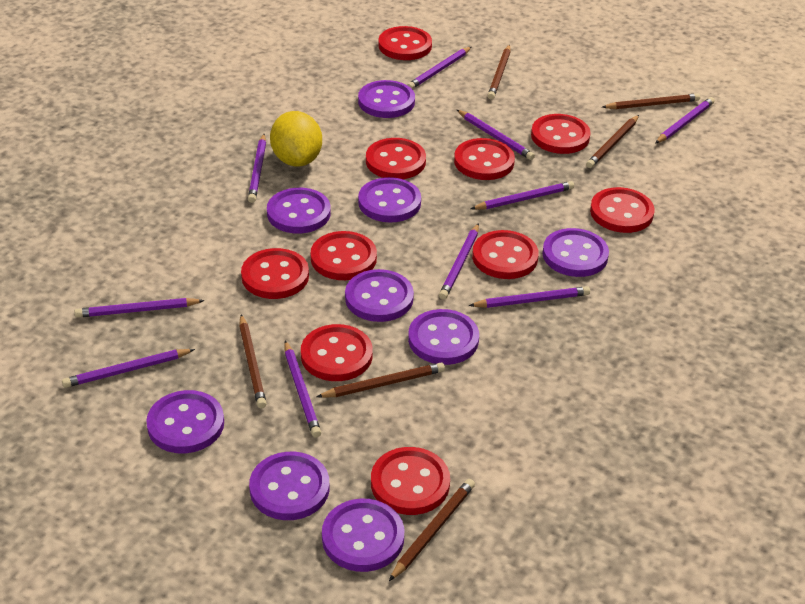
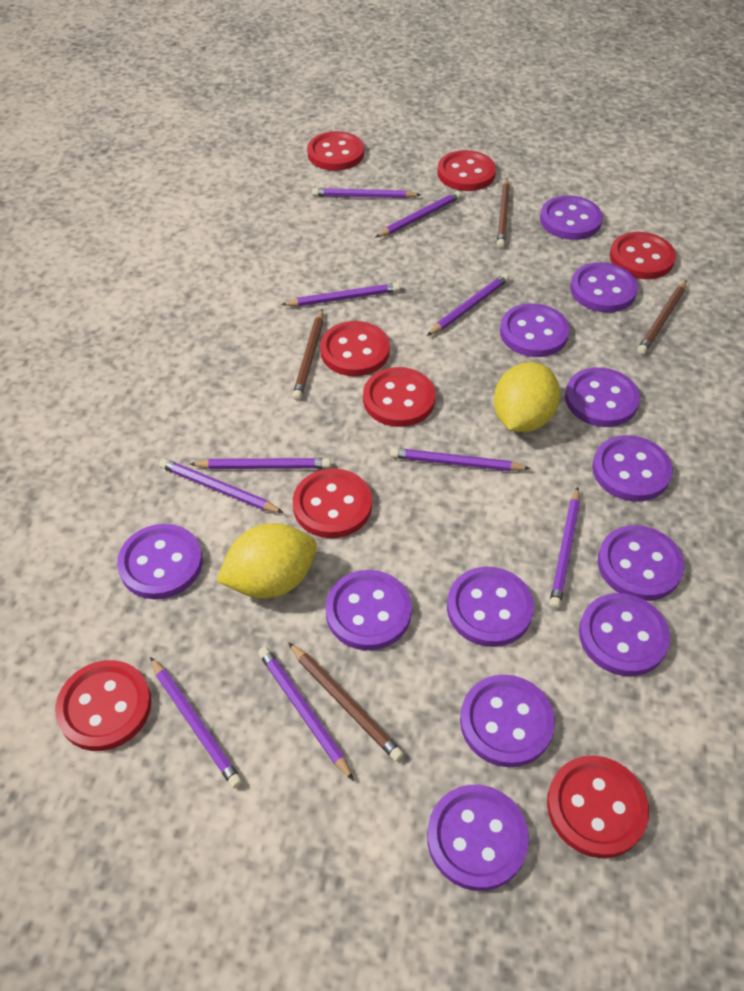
brown pencil: [239,314,267,408] [317,362,445,398] [389,479,475,581] [487,45,510,99] [586,115,639,168] [602,93,700,109] = 6 -> [288,642,404,761] [292,309,323,400] [497,178,510,248] [637,281,686,355] = 4
purple button: [146,390,224,453] [249,452,329,520] [267,188,331,234] [322,499,404,572] [345,269,414,322] [358,80,415,118] [358,177,421,223] [408,309,479,365] [542,228,609,277] = 9 -> [117,524,203,599] [325,570,412,651] [427,785,529,891] [447,567,534,647] [460,675,555,767] [500,303,570,357] [540,196,603,240] [565,367,640,427] [570,262,638,312] [579,593,670,676] [592,435,673,502] [598,525,684,601] = 12
red button: [241,248,309,299] [301,324,373,381] [310,231,377,280] [366,138,426,179] [371,447,450,515] [378,26,432,60] [454,138,515,180] [472,230,539,279] [531,114,591,154] [590,187,654,233] = 10 -> [55,660,151,751] [293,468,372,538] [307,131,364,171] [320,321,390,376] [363,367,436,427] [437,150,496,191] [547,755,649,858] [610,232,676,279] = 8
yellow lemon: [270,111,322,166] = 1 -> [216,523,317,598] [494,362,560,432] = 2

